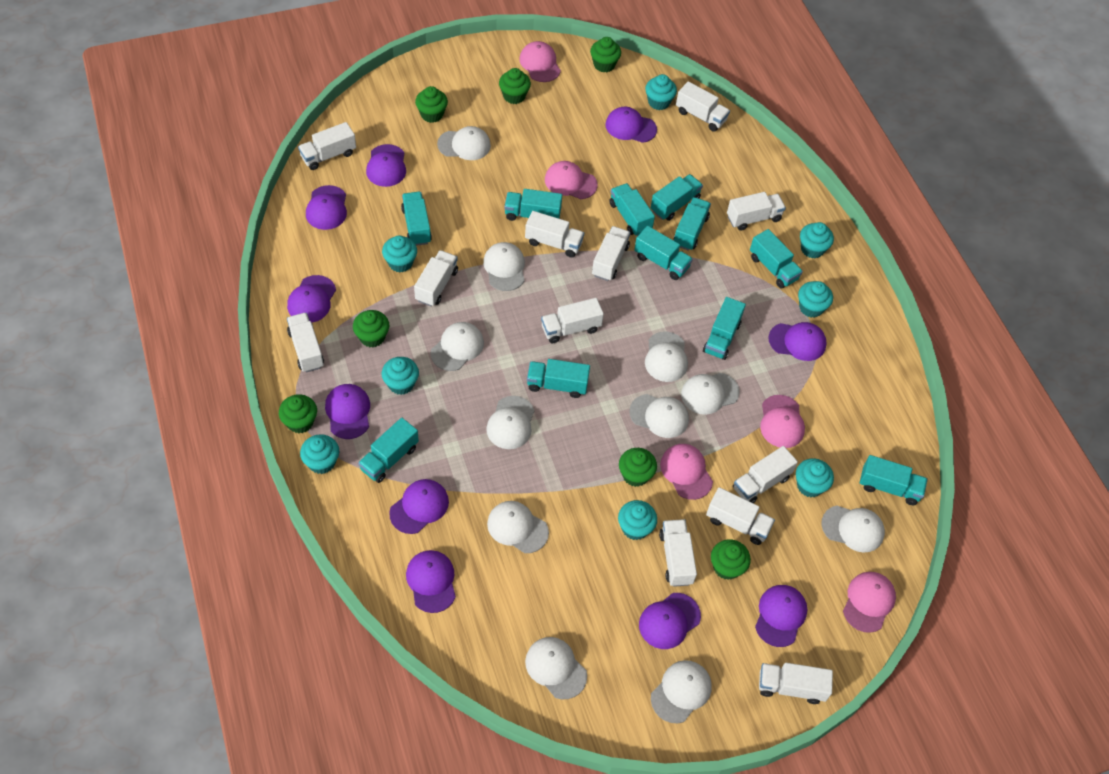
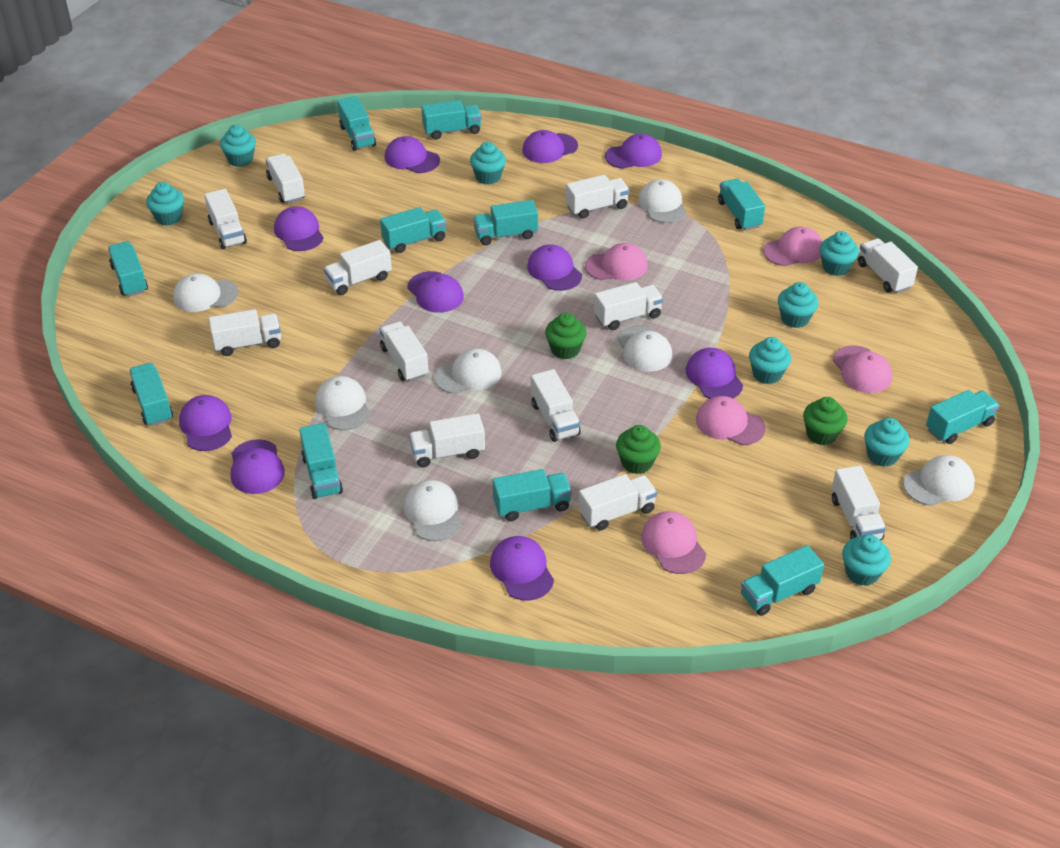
green cupcake: [279,394,317,433] [353,310,389,347] [415,86,448,123] [499,68,531,104] [590,37,621,73] [619,448,657,487] [711,539,751,580] = 7 -> [545,313,587,359] [616,425,661,474] [803,397,848,445] = 3
white cap: [431,322,484,371] [437,126,491,160] [483,242,525,291] [486,396,534,449] [487,501,549,553] [525,637,587,699] [629,394,689,438] [645,331,688,382] [651,660,712,723] [681,373,740,415] [821,506,885,552] = 11 -> [173,273,239,312] [315,376,371,430] [403,480,462,541] [434,348,501,394] [617,325,672,372] [638,179,687,223] [903,455,975,506] = 7

